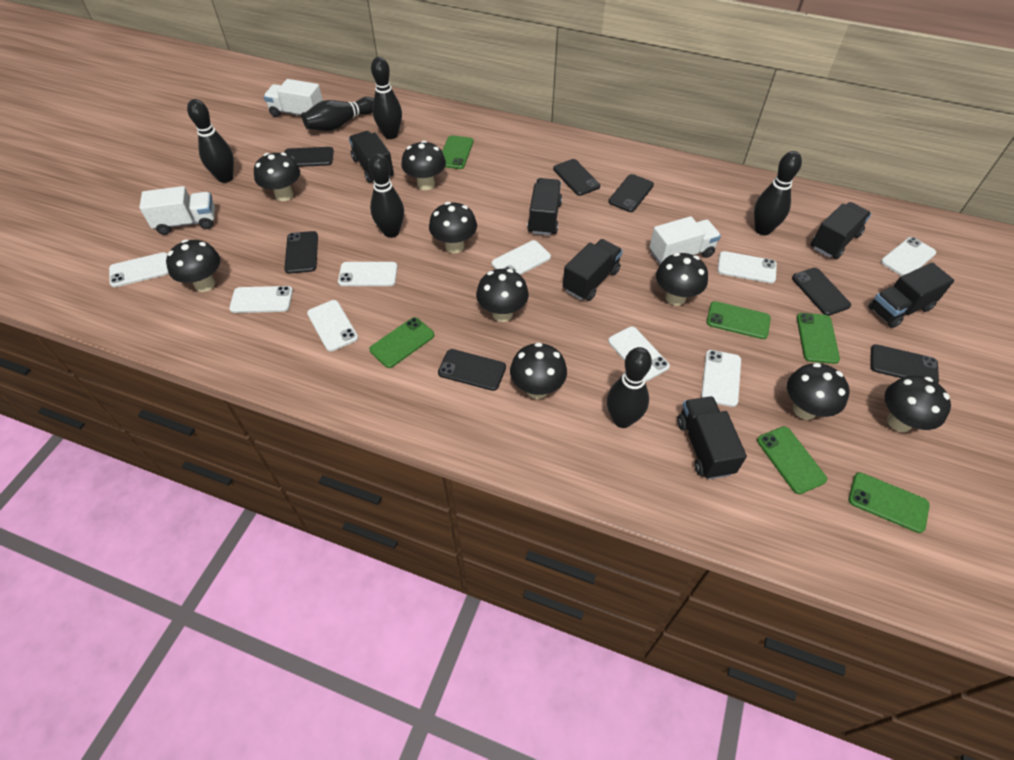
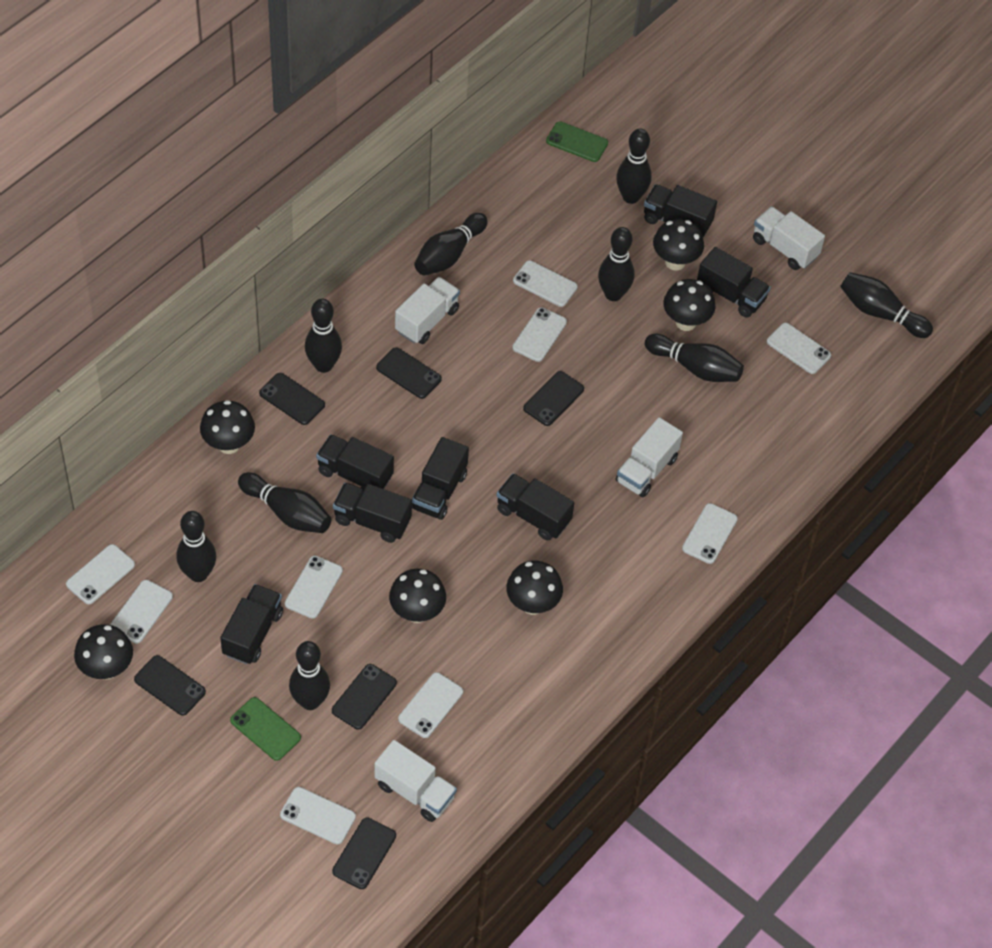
black bowling pin: [187,99,234,183] [302,97,374,131] [368,153,404,238] [371,57,402,139] [607,347,652,428] [754,151,802,235] = 6 -> [176,511,216,582] [238,472,331,533] [289,641,330,710] [305,299,342,373] [414,213,488,276] [598,227,634,301] [616,128,652,204] [645,334,744,382] [840,272,933,338] = 9
black mushroom: [166,239,220,292] [254,153,300,201] [401,140,446,190] [429,202,477,253] [476,269,529,322] [510,342,567,399] [656,253,708,306] [787,363,849,420] [885,376,951,432] = 9 -> [74,624,133,680] [200,400,255,454] [389,568,446,623] [506,561,563,615] [653,219,704,270] [663,279,715,331] = 6
black phone: [284,147,334,167] [284,231,318,274] [438,349,506,391] [553,159,600,196] [608,174,654,212] [792,268,851,316] [870,344,939,383] = 7 -> [134,655,206,716] [259,373,325,425] [332,664,397,729] [332,817,396,889] [376,347,442,399] [523,371,584,426] = 6
black truck: [349,131,394,183] [527,178,562,235] [563,239,623,301] [677,396,747,479] [811,202,871,259] [868,263,954,328] = 6 -> [220,584,283,664] [316,434,394,490] [333,483,412,543] [412,437,469,520] [497,473,574,541] [644,184,717,238] [697,247,771,318] = 7
green phone: [369,317,434,368] [442,135,473,169] [707,301,771,339] [757,426,827,494] [797,313,840,364] [848,472,930,533] = 6 -> [230,697,301,761] [546,121,608,162] = 2
white truck: [139,186,215,235] [263,79,323,117] [650,216,721,265] = 3 -> [374,740,457,822] [395,277,460,344] [616,417,683,497] [753,206,825,270] = 4

